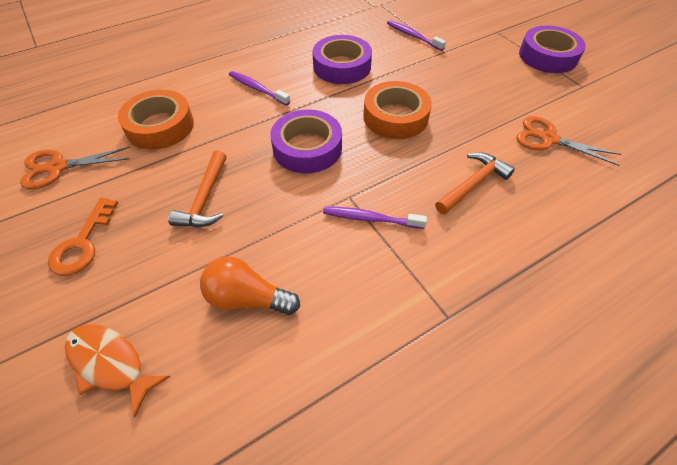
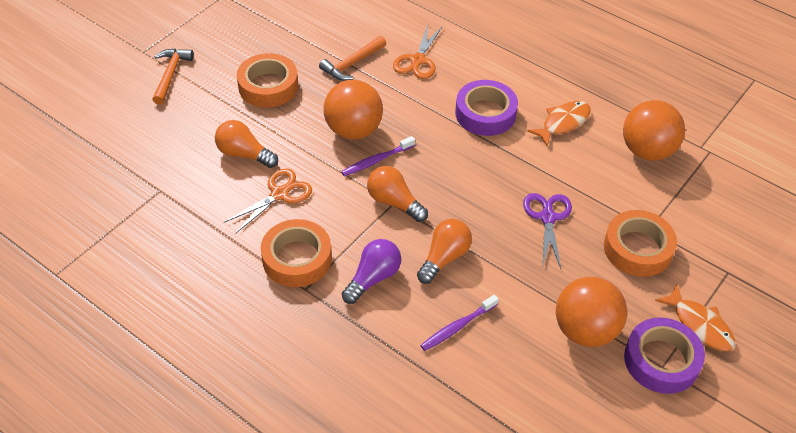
orange ball: none = 0 -> [324,80,383,140] [556,277,627,347] [623,100,685,161] = 3
orange fish: [65,324,170,418] = 1 -> [527,101,591,147] [655,285,735,351] = 2
orange key: [48,198,118,276] = 1 -> none = 0
orange light bulb: [200,257,300,315] = 1 -> [215,120,278,168] [367,166,428,222] [417,219,472,284] = 3
orange tape: [118,90,194,149] [363,81,432,139] = 2 -> [237,53,298,108] [261,219,332,287] [604,210,677,277] = 3
purple light bulb: none = 0 -> [342,239,401,304] = 1
purple scissors: none = 0 -> [523,193,572,268] = 1
purple tape: [270,110,342,173] [312,35,372,84] [519,25,586,73] = 3 -> [455,80,518,136] [624,317,705,394] = 2
purple toothbrush: [229,71,290,106] [323,206,427,229] [387,20,446,51] = 3 -> [341,136,415,176] [420,295,499,351] = 2

